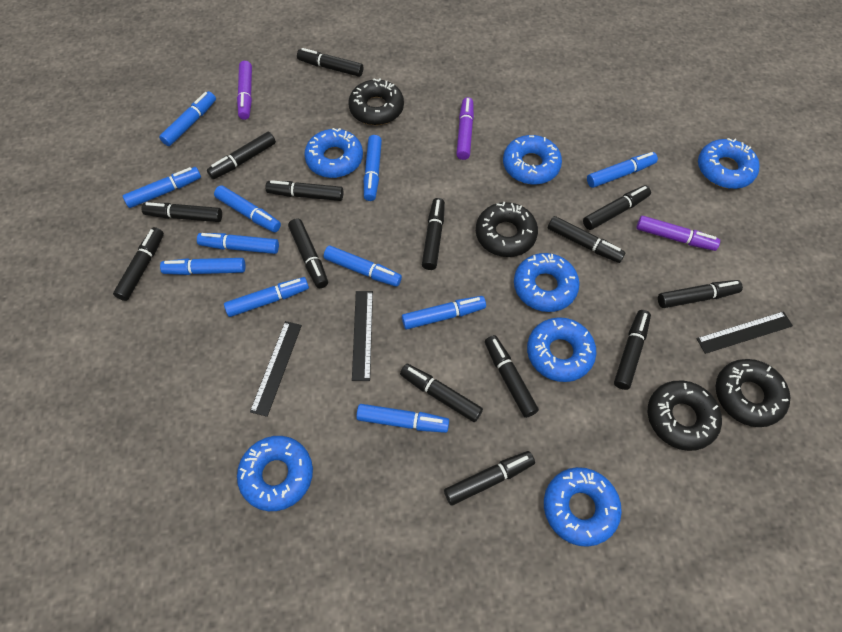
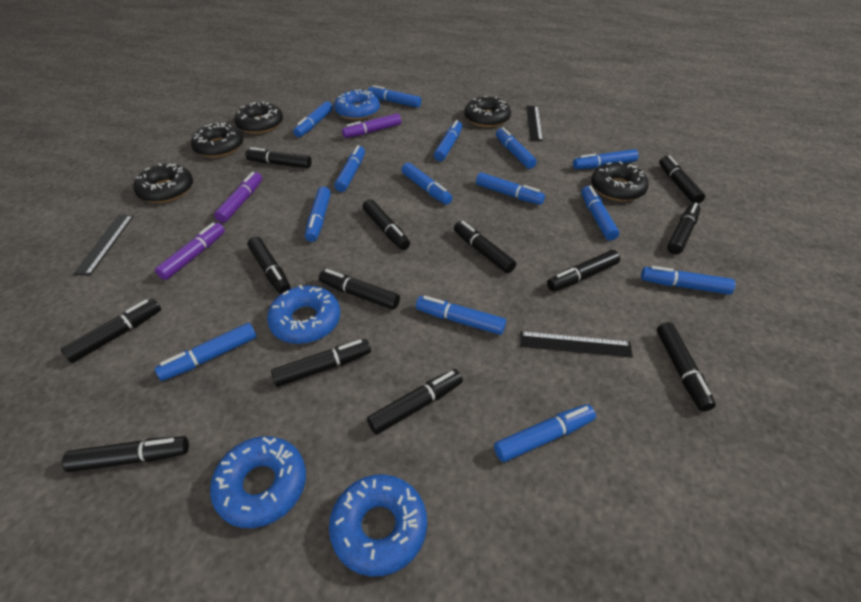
black donut: [348,78,404,125] [476,202,538,257] [648,381,722,451] [716,359,791,427] = 4 -> [133,163,193,203] [191,123,243,158] [234,101,283,134] [464,96,511,127] [591,161,649,201] = 5
black marker: [113,227,164,301] [141,202,222,222] [207,132,276,180] [265,180,343,201] [288,218,328,288] [297,48,363,77] [400,364,483,422] [422,198,445,270] [444,451,535,505] [485,335,539,418] [548,216,626,263] [583,185,651,230] [614,310,651,390] [658,280,743,308] = 14 -> [60,299,161,363] [62,436,189,472] [245,147,312,168] [247,236,291,294] [271,339,371,387] [319,269,400,310] [363,199,410,250] [367,369,463,434] [454,221,516,273] [547,250,620,291] [657,322,716,412] [659,155,705,204] [667,203,701,255] = 13
blue donut: [237,436,313,511] [304,128,363,178] [503,135,562,184] [514,253,580,312] [527,317,596,382] [544,467,622,547] [698,138,760,189] = 7 -> [210,436,306,528] [267,285,340,344] [329,474,427,577] [334,89,380,120] = 4
blue marker: [123,167,201,208] [159,91,216,146] [160,258,246,275] [197,233,279,254] [214,185,281,232] [224,277,309,317] [324,246,402,287] [356,404,449,433] [364,135,382,201] [402,296,486,330] [587,152,658,188] = 11 -> [155,323,256,381] [293,101,333,137] [305,186,331,242] [334,145,365,192] [368,85,421,108] [402,163,453,205] [416,296,506,335] [434,120,462,161] [476,172,545,205] [494,404,596,462] [496,127,537,169] [573,149,639,169] [581,186,619,241] [641,266,736,295] = 14

